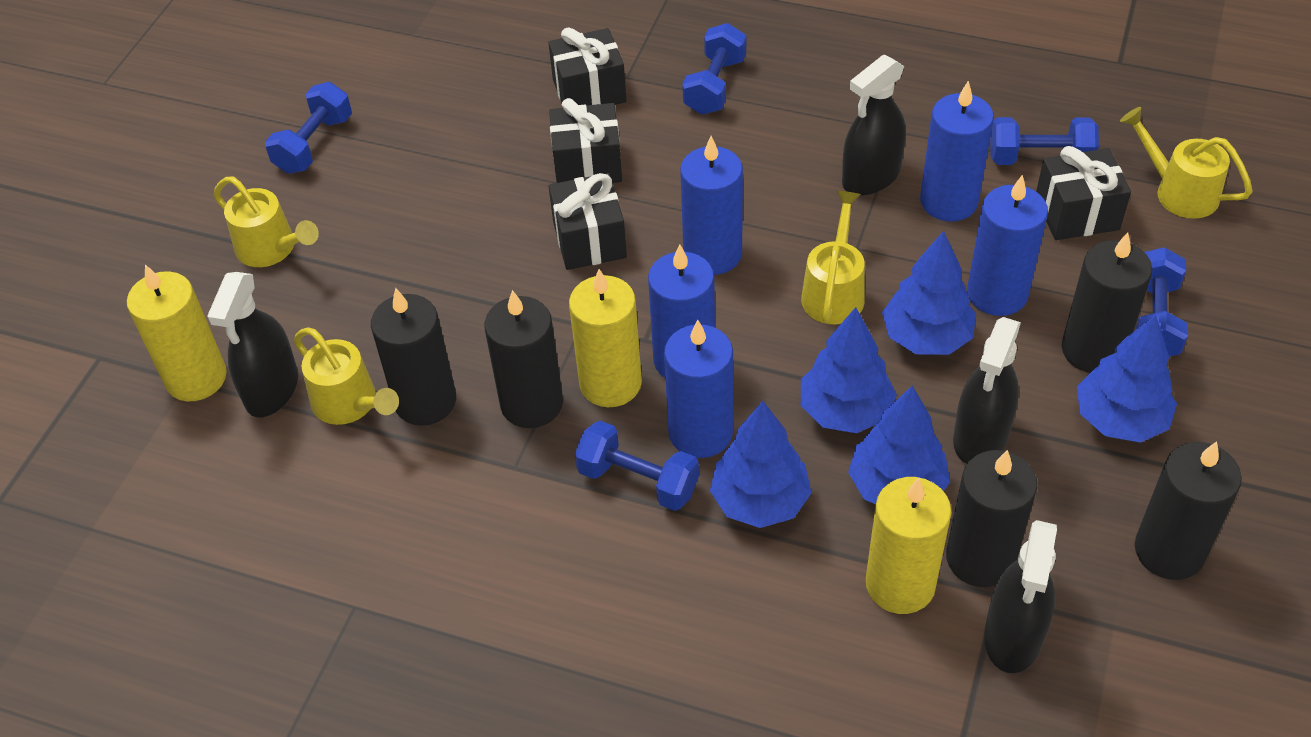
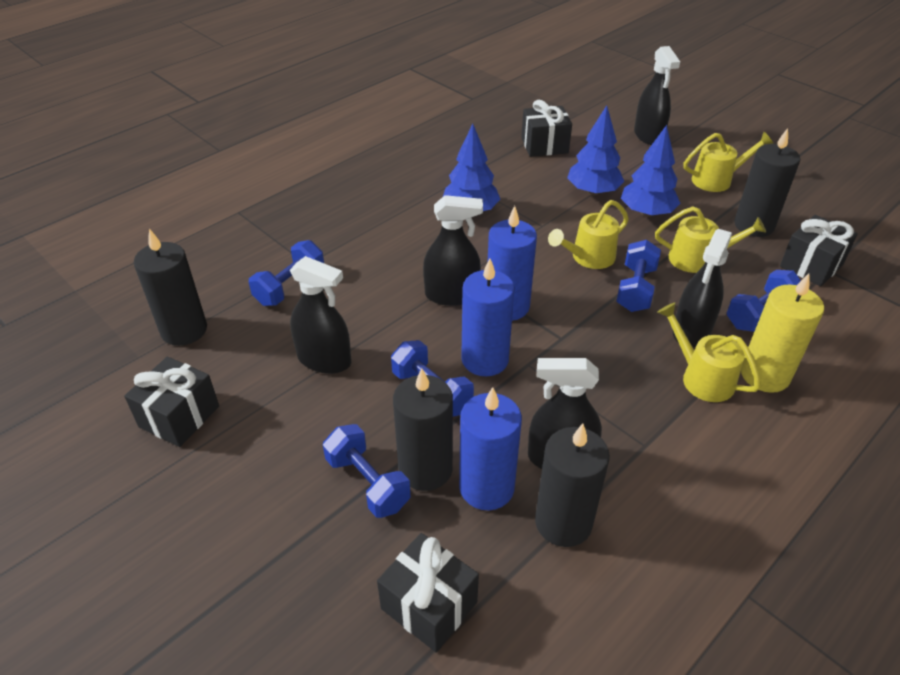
black candle: [371,288,456,426] [484,290,563,428] [946,450,1037,587] [1061,233,1152,373] [1135,441,1242,580] = 5 -> [134,229,207,346] [393,368,453,491] [535,423,609,547] [734,128,800,237] = 4
black spray bottle: [207,272,298,417] [842,54,906,196] [953,317,1021,464] [984,520,1057,673] = 4 -> [290,256,351,374] [423,195,483,306] [528,358,602,469] [634,46,680,145] [673,229,732,347] = 5
blue candle: [648,244,715,378] [664,320,733,458] [680,136,743,275] [920,81,994,221] [967,175,1048,316] = 5 -> [459,387,522,510] [461,258,515,376] [488,206,537,321] = 3
blue tree: [710,401,812,528] [801,307,897,433] [848,385,950,504] [882,231,976,355] [1077,315,1177,443] = 5 -> [443,124,500,211] [567,105,624,195] [621,125,681,217] = 3
yellow candle: [127,265,227,401] [569,269,642,407] [866,477,951,614] = 3 -> [741,273,824,393] = 1

